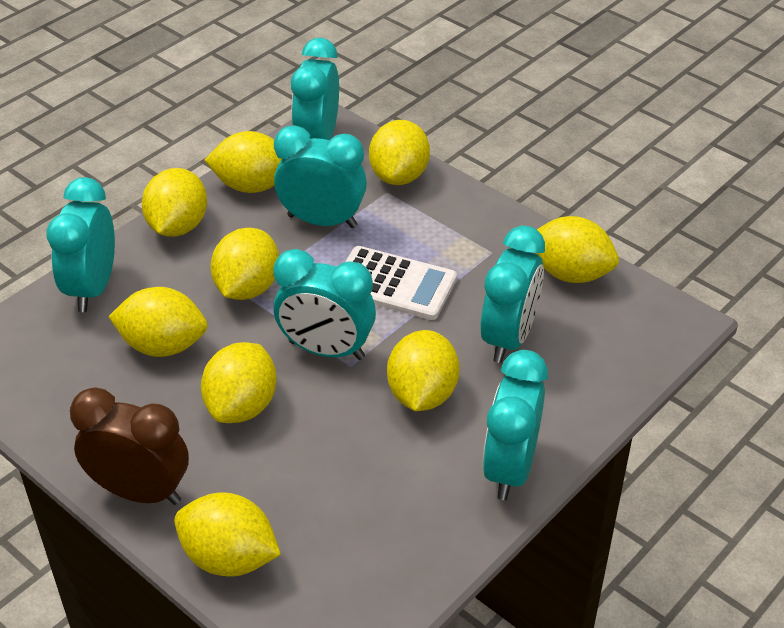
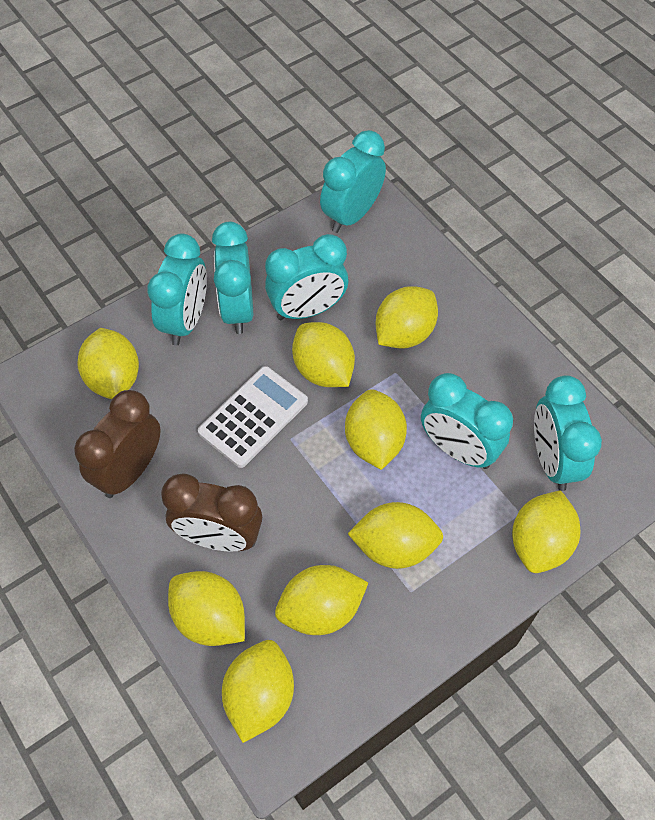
brown clock: [70,388,189,505] = 1 -> [74,390,161,498] [161,473,262,552] = 2

